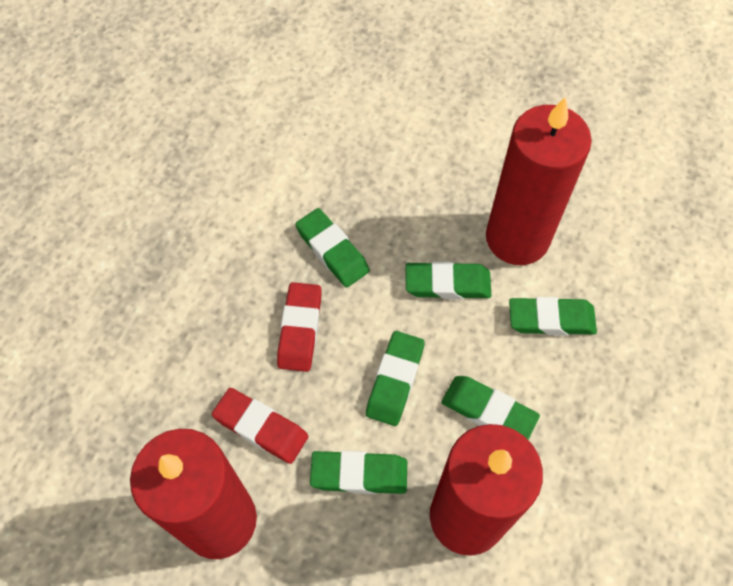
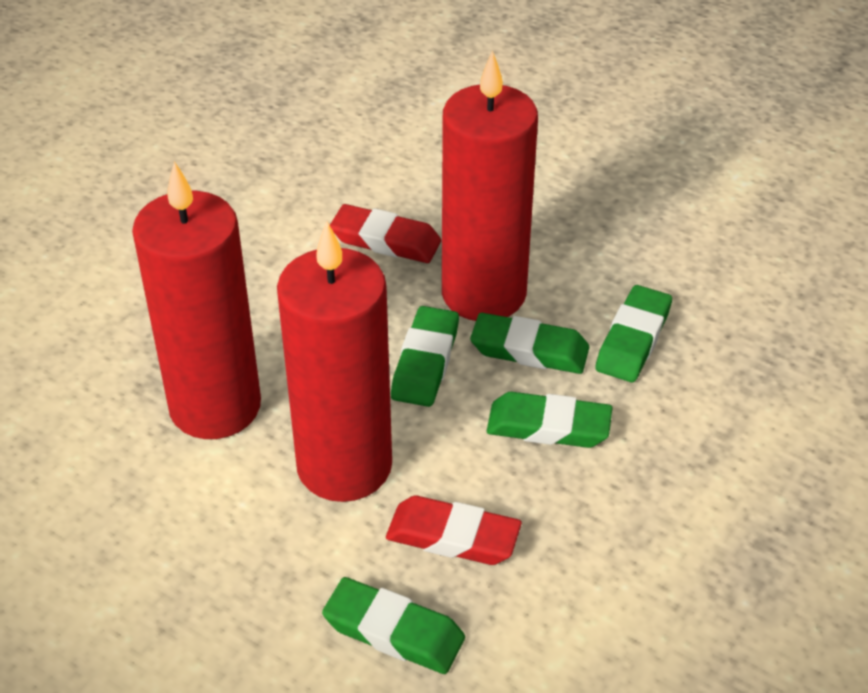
green eraser: [295,208,370,288] [310,451,407,494] [366,331,425,426] [406,261,491,299] [441,376,540,440] [509,297,597,336] = 6 -> [322,577,465,674] [391,306,459,407] [470,313,589,374] [487,392,613,448] [595,285,672,382] = 5

